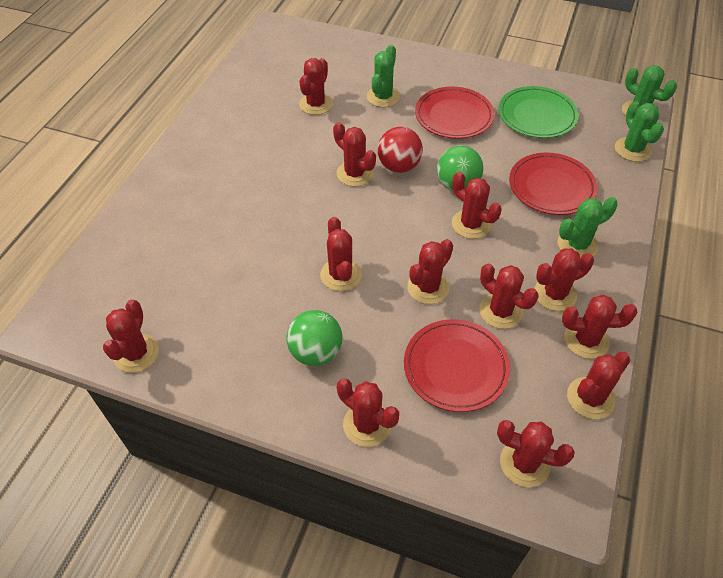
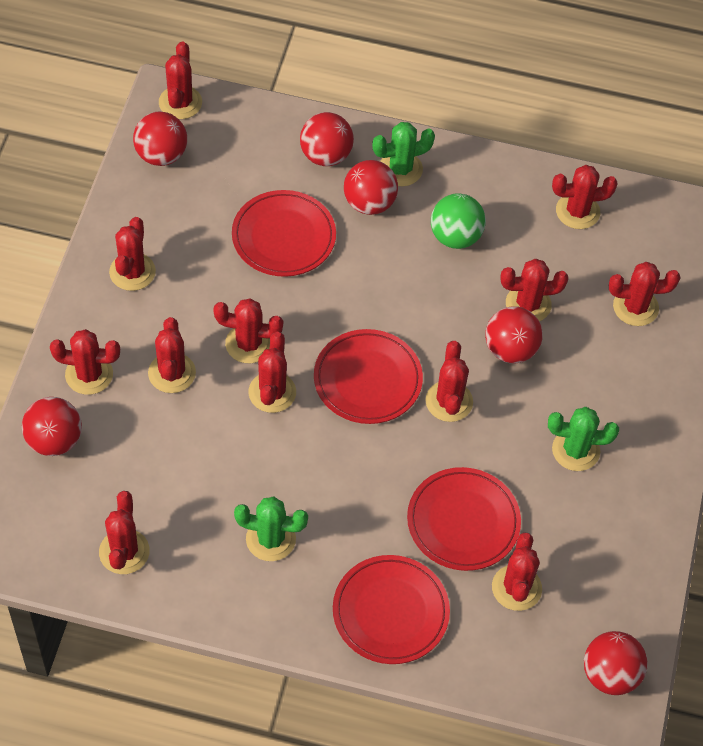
green ball: [286,310,342,366] [437,145,484,191] = 2 -> [431,193,486,249] = 1
green cactus: [367,45,400,107] [557,197,618,258] [615,101,664,162] [622,65,677,116] = 4 -> [234,496,308,561] [372,122,435,186] [548,407,619,471] = 3
green plate: [498,86,579,138] = 1 -> none = 0
red ball: [378,127,423,173] = 1 -> [22,397,82,456] [133,112,187,166] [300,112,354,166] [344,160,398,215] [485,306,543,363] [584,631,648,695] = 6
red plate: [404,319,510,412] [415,87,495,139] [509,153,597,215] = 3 -> [232,190,336,277] [314,329,423,424] [333,555,450,664] [407,467,521,571] = 4

